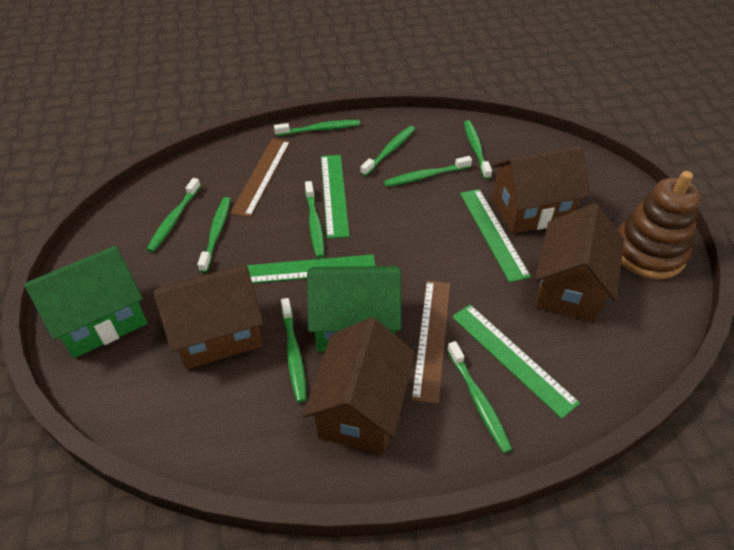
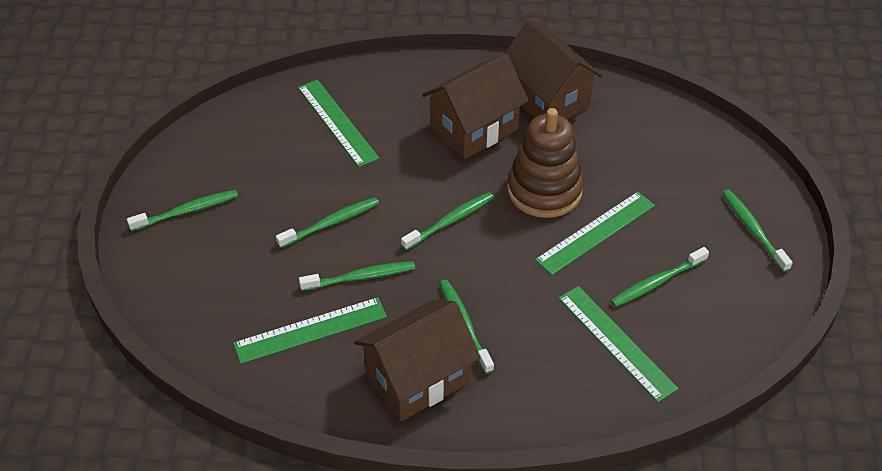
brown house: [153,265,264,369] [303,317,415,454] [491,146,590,234] [535,203,624,322] = 4 -> [354,300,480,421] [422,53,529,159] [504,20,602,119] = 3
brown ruler: [230,138,290,218] [411,280,450,404] = 2 -> none = 0
green house: [24,246,148,358] [307,266,401,352] = 2 -> none = 0
green toothbrush: [146,178,201,252] [197,197,231,273] [274,120,360,136] [281,298,307,402] [305,181,325,258] [360,126,415,176] [384,156,472,187] [447,341,512,453] [464,120,492,179] = 9 -> [127,190,238,231] [276,197,379,248] [299,261,415,291] [401,192,494,250] [439,279,494,374] [610,247,709,307] [722,189,793,272] = 7

